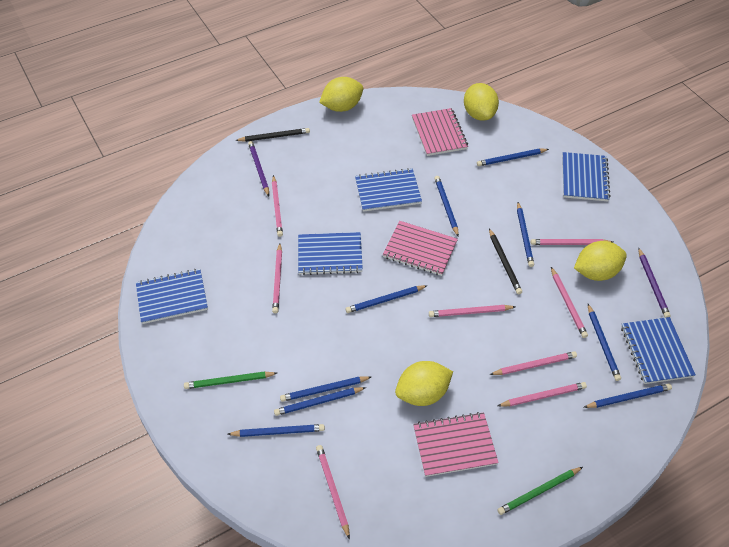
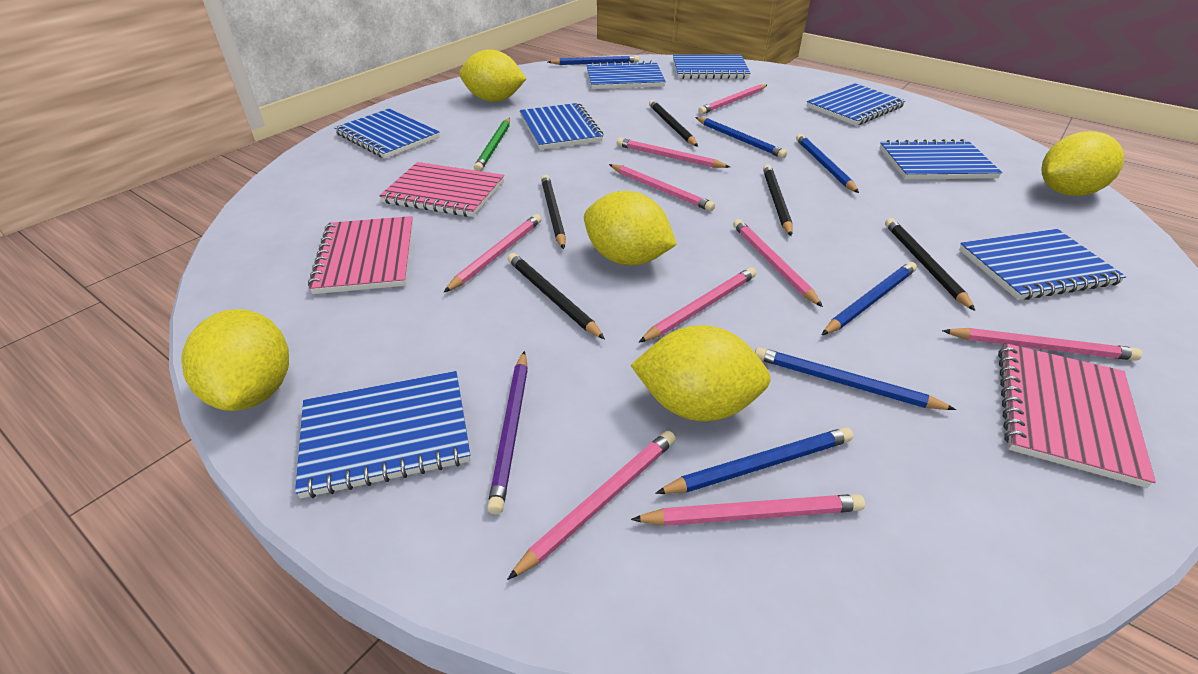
black pencil: [235,128,310,142] [489,228,522,294] = 2 -> [508,253,605,339] [541,175,566,249] [649,100,698,147] [763,164,793,236] [885,218,975,311] = 5
blue notebook: [136,269,208,324] [298,232,363,275] [355,168,422,212] [562,152,611,201] [621,317,696,384] = 5 -> [295,371,471,498] [334,109,439,159] [520,103,604,150] [587,61,666,89] [673,55,750,79] [806,83,906,126] [880,139,1002,180] [959,229,1126,300] = 8
blue pencil: [227,424,325,437] [274,387,366,416] [280,376,371,402] [346,285,428,313] [434,176,459,237] [477,149,549,166] [517,202,534,267] [583,383,672,408] [588,304,621,381] = 9 -> [548,56,639,65] [655,427,853,494] [695,117,787,158] [755,347,956,410] [796,134,859,193] [822,262,917,335] = 6
green pencil: [184,371,277,389] [497,467,583,515] = 2 -> [474,118,510,171] = 1
pink pencil: [272,175,283,237] [272,243,282,313] [316,445,350,540] [429,305,515,317] [489,351,577,375] [497,382,587,407] [531,239,613,245] [551,267,588,338] = 8 -> [444,214,542,292] [507,431,676,580] [609,164,715,211] [617,138,730,168] [631,494,865,526] [639,267,756,342] [698,84,767,114] [733,219,823,307] [942,328,1142,361] = 9
purple pencil: [248,141,269,196] [638,247,671,318] = 2 -> [487,351,528,514] = 1
yellow lemon: [319,77,363,112] [395,361,453,406] [464,83,499,121] [574,241,627,281] = 4 -> [181,309,289,411] [459,49,526,102] [584,191,677,265] [631,325,771,421] [1041,131,1124,196] = 5

